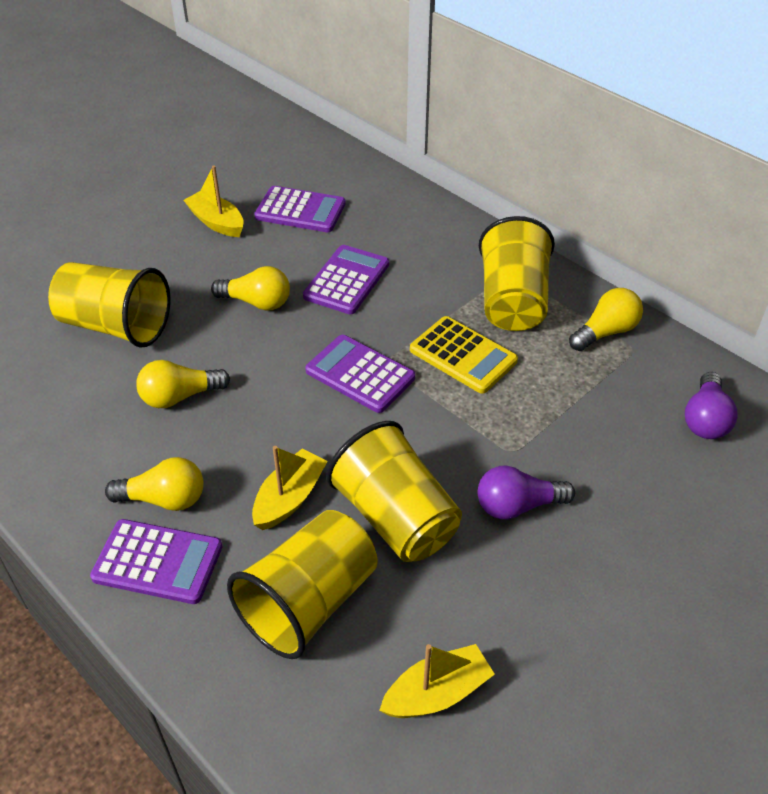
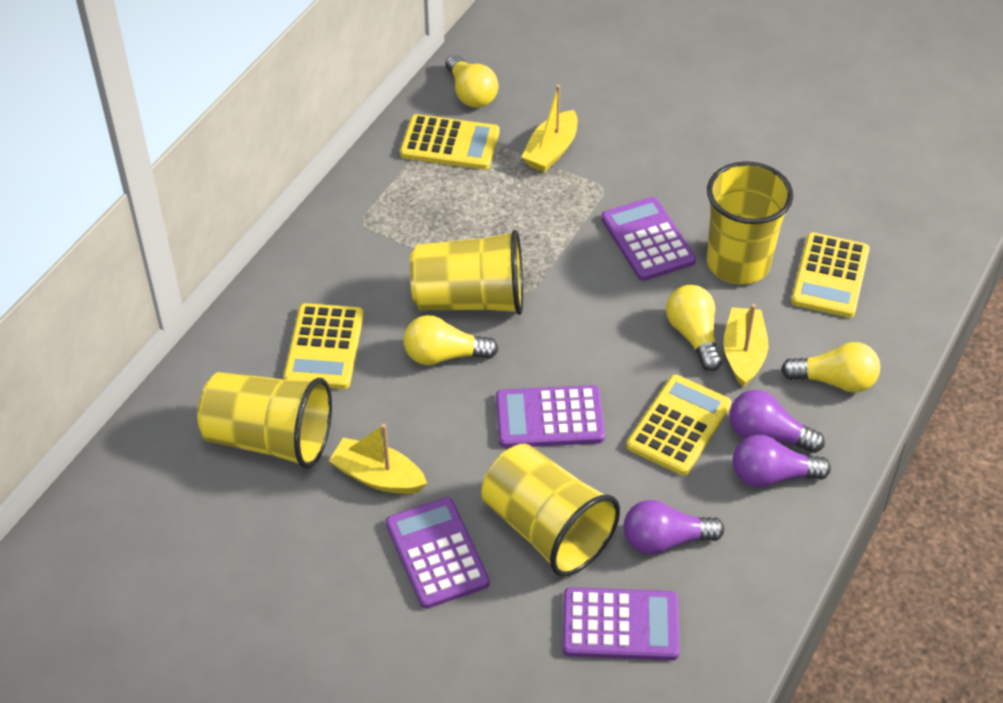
purple light bulb: [477,466,575,520] [685,372,738,439] = 2 -> [623,500,724,555] [730,390,825,453] [733,435,831,488] = 3
yellow calculator: [410,316,518,394] = 1 -> [284,303,364,389] [400,114,499,170] [626,375,732,475] [791,232,870,318] = 4

